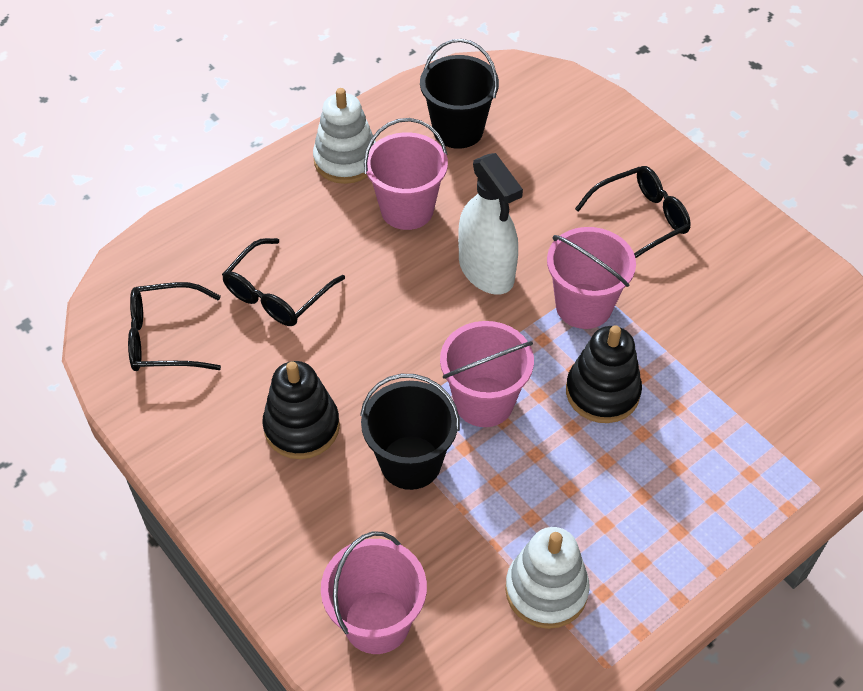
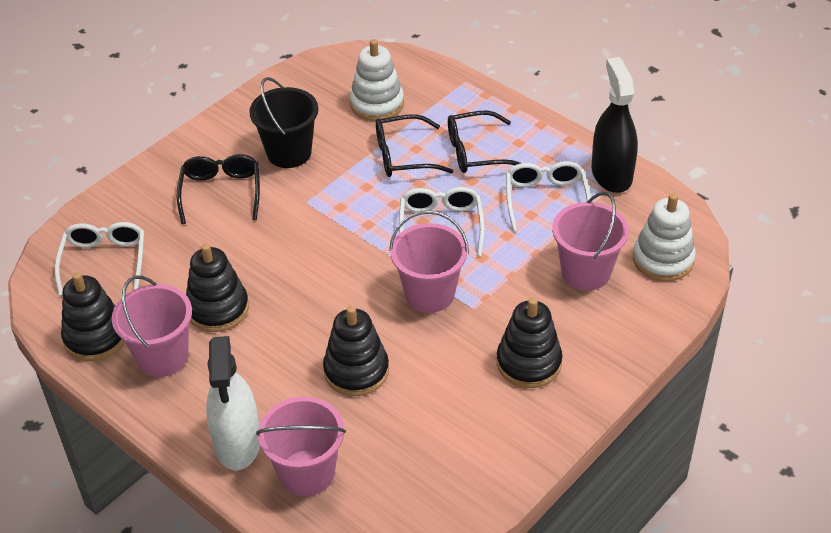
black bucket: [360,374,460,490] [420,39,499,149] = 2 -> [249,77,318,168] = 1
black spray bottle: none = 0 -> [591,57,638,193] = 1
black stacking toy: [262,361,340,459] [566,325,642,423] = 2 -> [61,272,125,361] [186,244,249,332] [323,306,389,396] [497,298,563,388] = 4
white glasses: none = 0 -> [55,222,144,296] [399,187,485,256] [506,161,591,232] = 3

